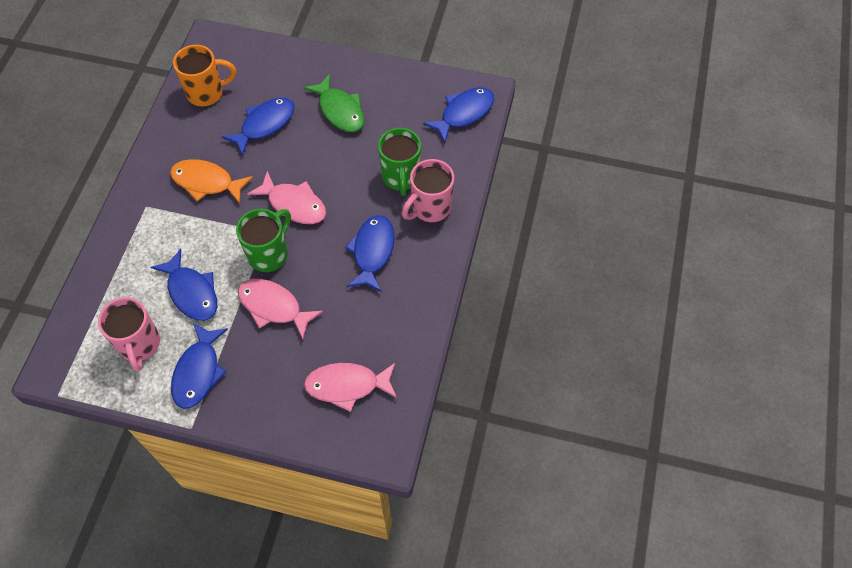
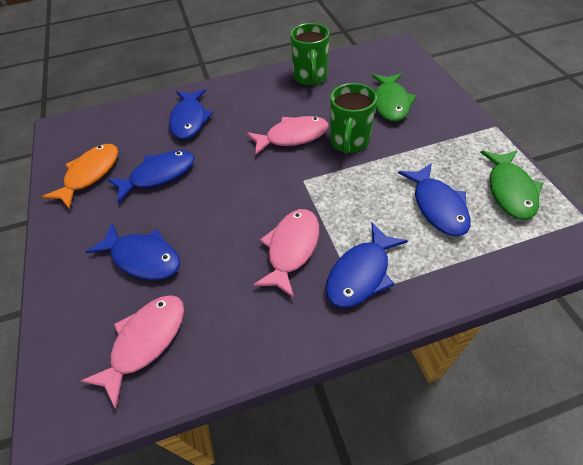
green fish: [304,74,364,132] = 1 -> [372,73,417,122] [480,150,543,220] = 2
orange mug: [173,45,236,106] = 1 -> none = 0
pink mug: [98,297,160,372] [402,159,454,222] = 2 -> none = 0

